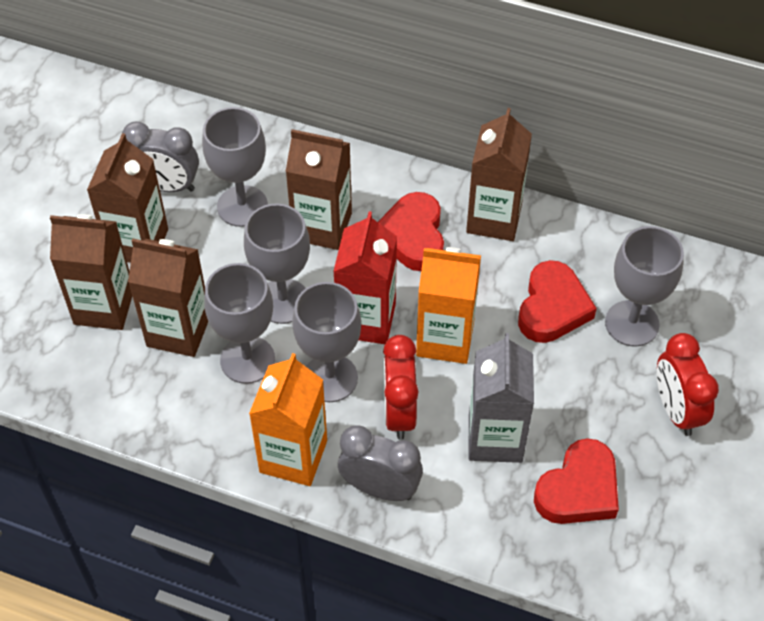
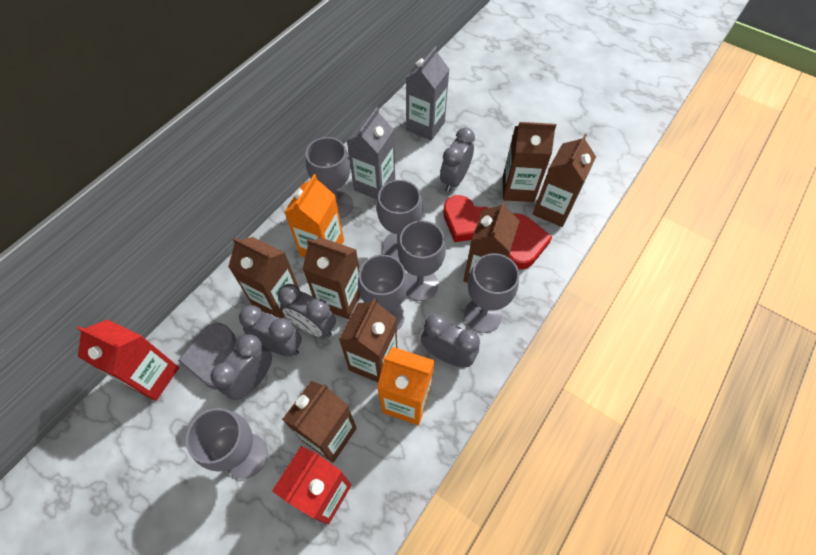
brown carton: [50,214,132,330] [87,133,168,263] [128,239,208,357] [286,129,352,250] [466,108,532,241] = 5 -> [228,237,298,318] [282,381,357,463] [303,237,360,319] [339,298,397,382] [463,201,520,283] [503,122,556,202] [533,134,596,227] = 7
grey carton: [468,333,534,463] = 1 -> [346,107,395,199] [406,46,449,141] = 2
grey clock: [122,121,199,192] [338,425,423,501] = 2 -> [211,334,272,400] [239,305,302,357] [278,284,336,337] [421,314,480,368] [440,128,475,192] = 5
grey goblet: [202,107,268,227] [204,263,275,384] [244,203,310,324] [292,282,361,402] [605,226,684,347] = 5 -> [186,408,268,479] [305,137,353,219] [358,254,408,330] [377,180,423,261] [398,220,446,301] [464,253,519,333] = 6
grey heart: none = 0 -> [178,323,236,390] = 1
red carton: [333,212,397,344] = 1 -> [77,319,179,401] [272,446,352,524] = 2
red clock: [383,335,419,439] [657,333,719,436] = 2 -> none = 0
red heart: [378,192,444,271] [518,260,597,343] [534,438,619,524] = 3 -> [443,195,488,242] [509,213,552,269] = 2

